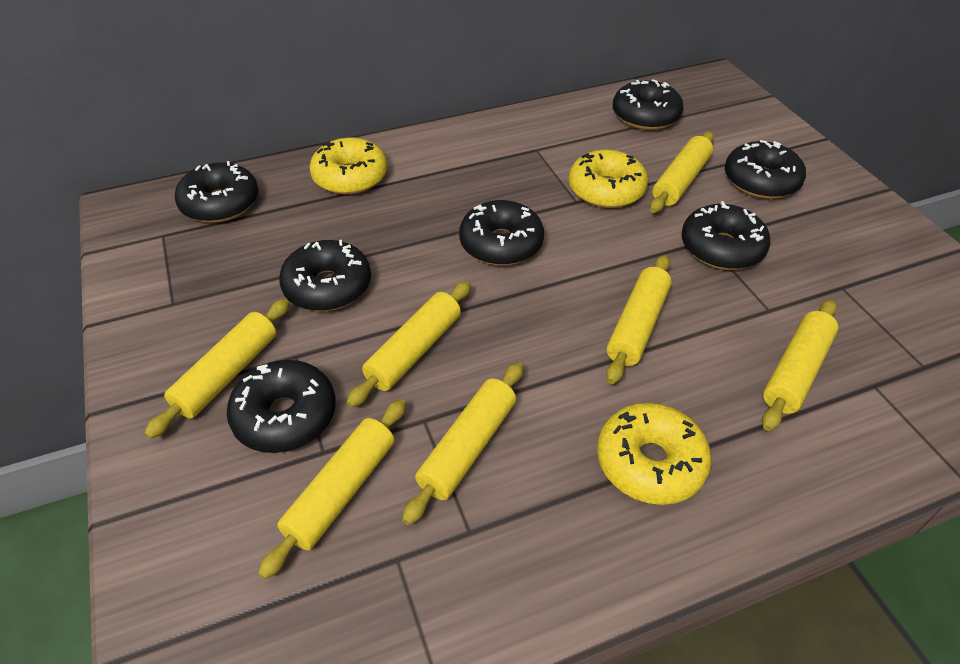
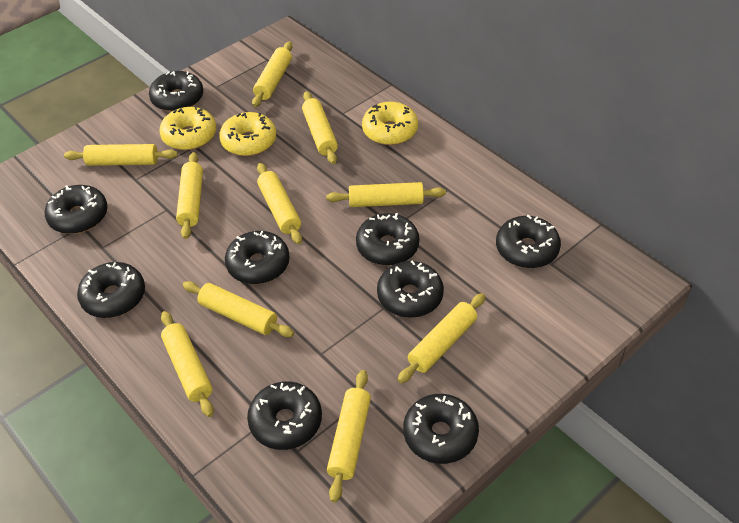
black donut: [175,161,258,223] [226,360,336,453] [279,240,371,311] [459,200,544,266] [613,79,684,130] [681,201,770,270] [725,140,806,199] = 7 -> [45,185,108,234] [77,262,145,318] [149,71,203,112] [225,231,290,284] [247,381,322,450] [356,213,419,266] [377,260,444,318] [403,394,479,464] [496,214,561,268] = 9
yellow rolling pin: [144,298,290,439] [258,399,406,579] [347,281,471,407] [402,362,523,525] [606,255,672,384] [650,131,714,213] [762,299,838,431] = 7 -> [64,144,178,166] [161,311,214,417] [176,152,203,239] [183,281,294,337] [252,42,292,107] [257,163,302,244] [302,91,338,164] [326,182,446,207] [327,370,371,503] [398,293,485,383] = 10

